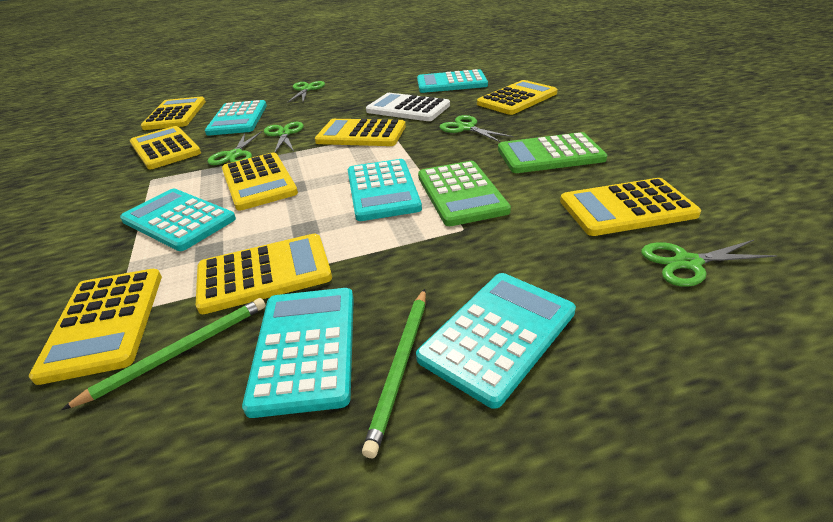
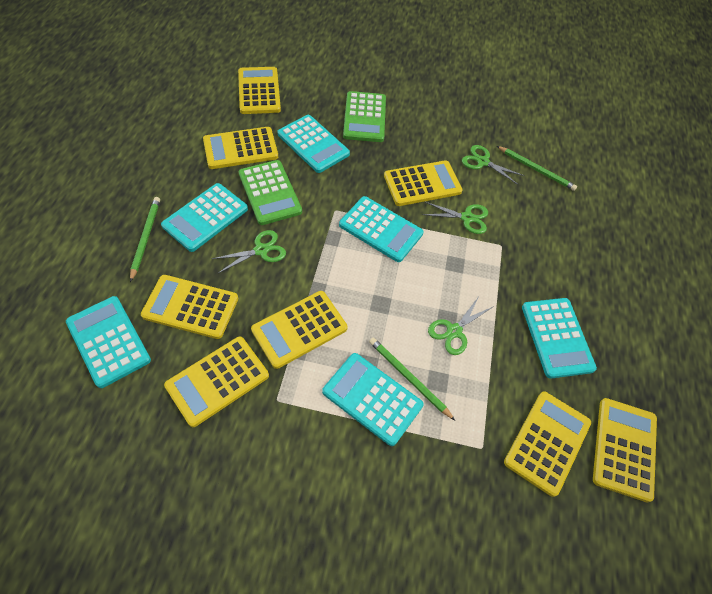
green pencil: [61,298,266,410] [362,289,426,458] = 2 -> [130,197,160,282] [369,338,455,420] [497,146,577,191] = 3
green scissors: [207,131,262,165] [264,122,304,153] [287,81,325,103] [439,115,514,142] [641,240,777,287] = 5 -> [212,230,286,273] [422,202,488,234] [428,295,494,355] [462,145,524,185] = 4
white calculator: [366,93,450,121] = 1 -> none = 0

